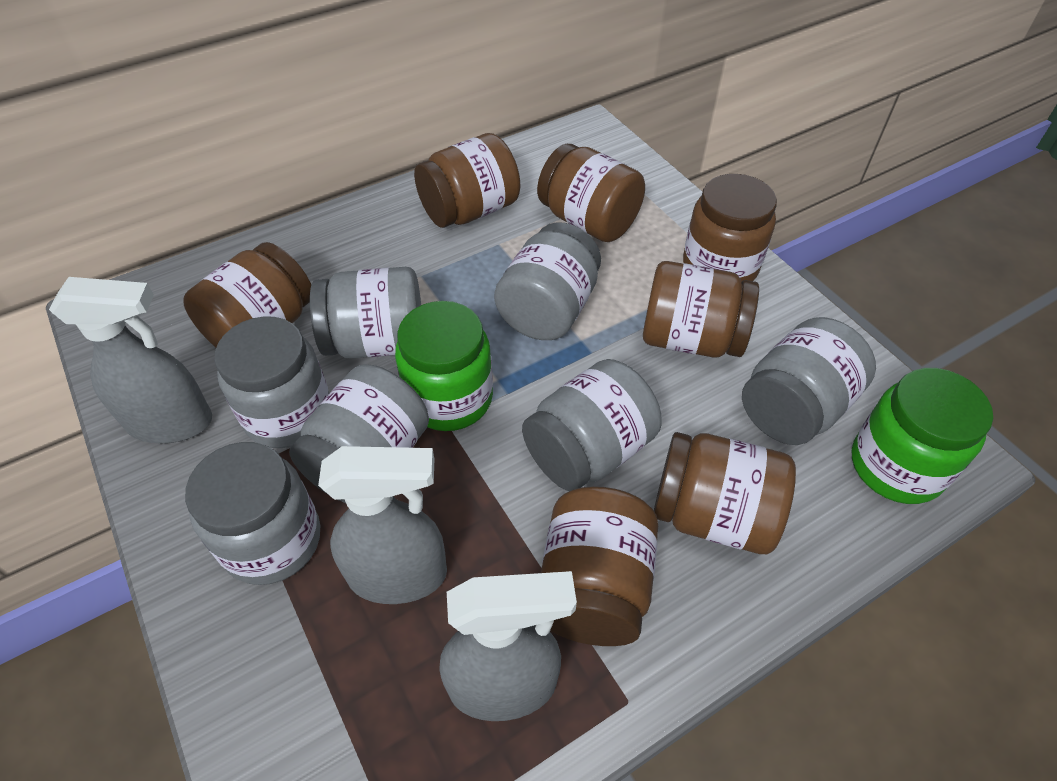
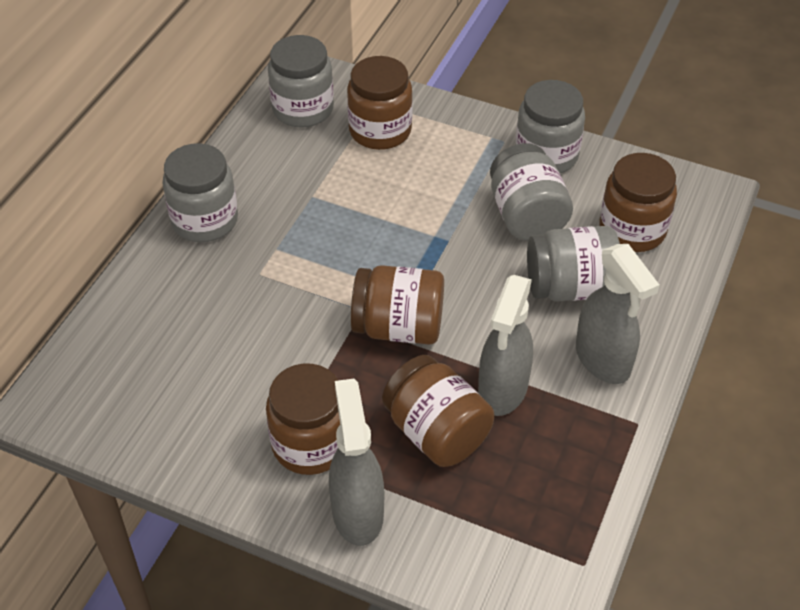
brown jar: [184,242,311,347] [414,133,520,228] [537,144,645,242] [541,486,658,646] [643,261,759,358] [654,432,796,554] [683,174,777,282] = 7 -> [266,363,340,475] [347,56,413,150] [351,265,444,344] [382,355,494,467] [600,153,677,252] = 5
green jar: [395,301,493,431] [852,368,993,504] = 2 -> none = 0
grey jar: [185,442,320,585] [215,316,329,448] [289,364,429,503] [310,267,421,359] [494,222,601,340] [522,359,662,491] [742,317,876,445] = 7 -> [162,143,238,242] [268,35,334,128] [490,143,573,241] [515,80,585,173] [527,226,620,302] = 5

